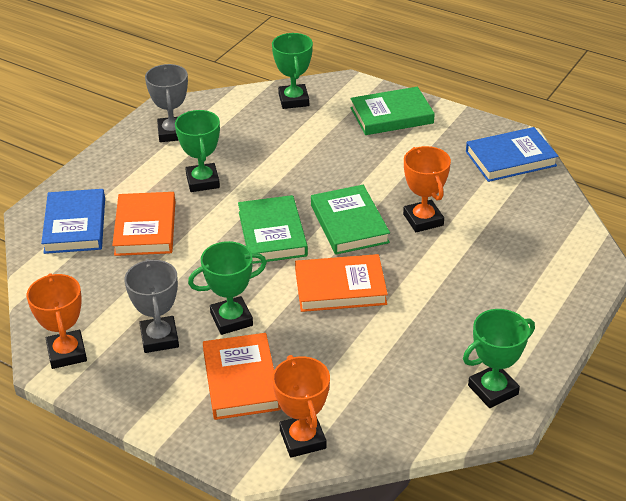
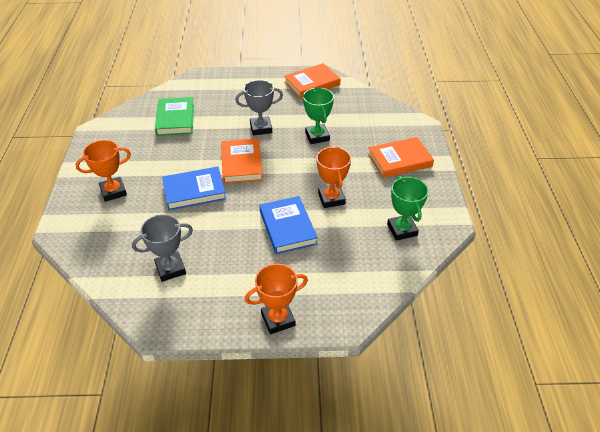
green book: [238,195,308,264] [311,185,390,255] [350,87,435,135] = 3 -> [155,97,194,136] = 1
green trophy: [175,110,220,192] [188,241,267,335] [272,33,313,109] [463,309,535,408] = 4 -> [303,88,334,144] [387,176,429,241] = 2

